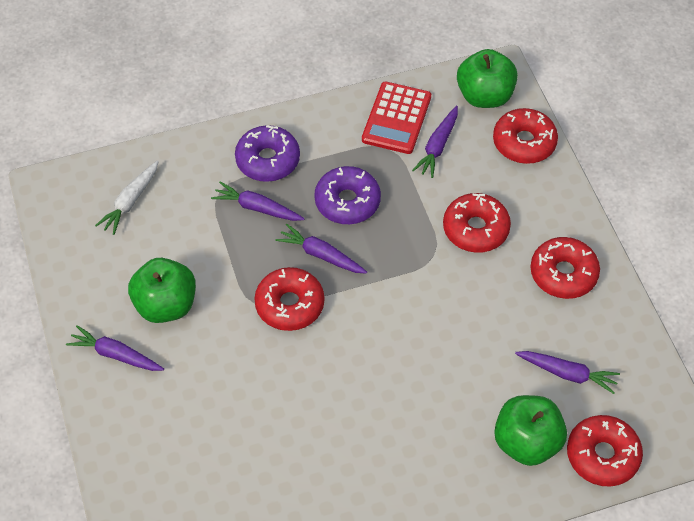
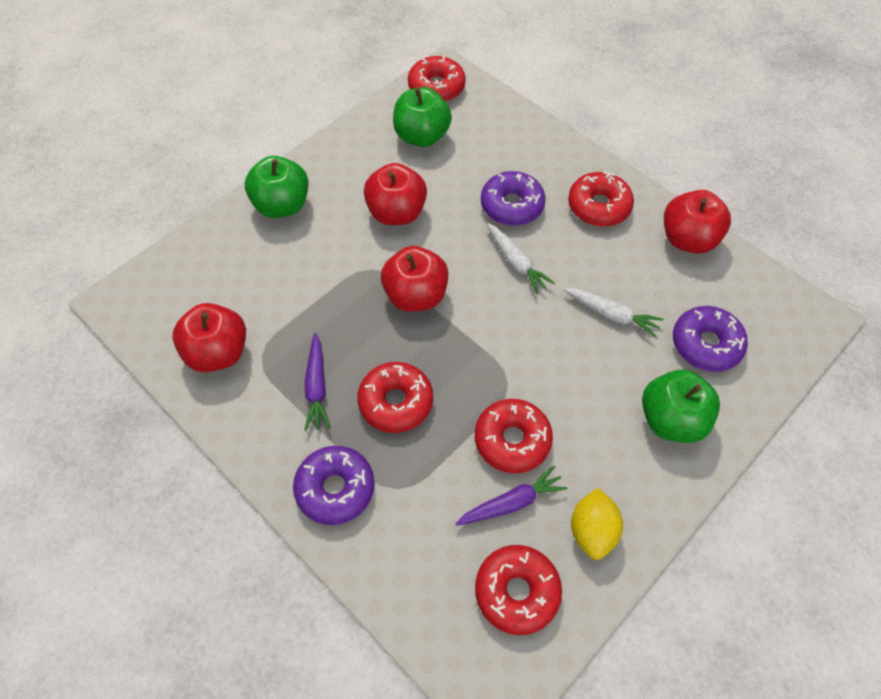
purple carrot: [66,325,164,371] [211,182,305,221] [275,224,367,274] [412,106,458,178] [515,351,620,394] = 5 -> [304,333,331,431] [455,465,568,526] = 2
purple donut: [235,125,300,182] [314,166,381,224] = 2 -> [293,446,375,525] [481,171,545,226] [673,306,748,372] = 3
red apple: none = 0 -> [172,303,246,372] [364,163,427,225] [381,246,448,312] [664,190,731,254] = 4
red calculator: [362,81,431,154] = 1 -> none = 0
white carrot: [95,160,159,235] = 1 -> [486,223,555,294] [563,288,664,338] = 2
yellow lemon: none = 0 -> [571,488,623,560] = 1

